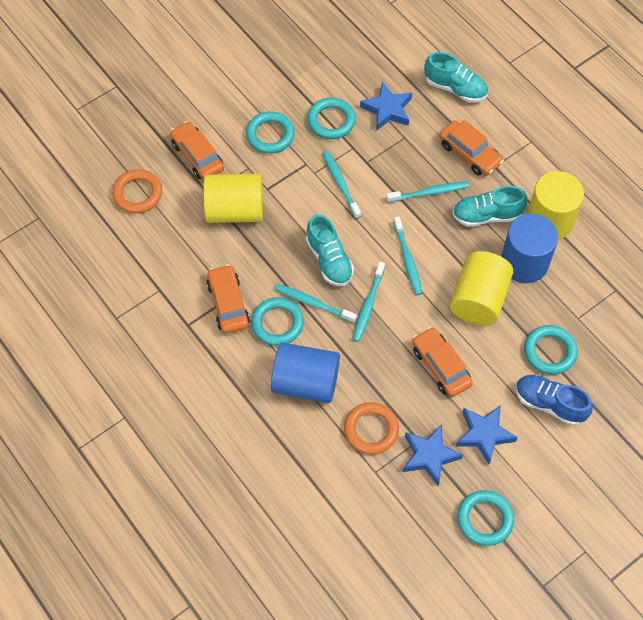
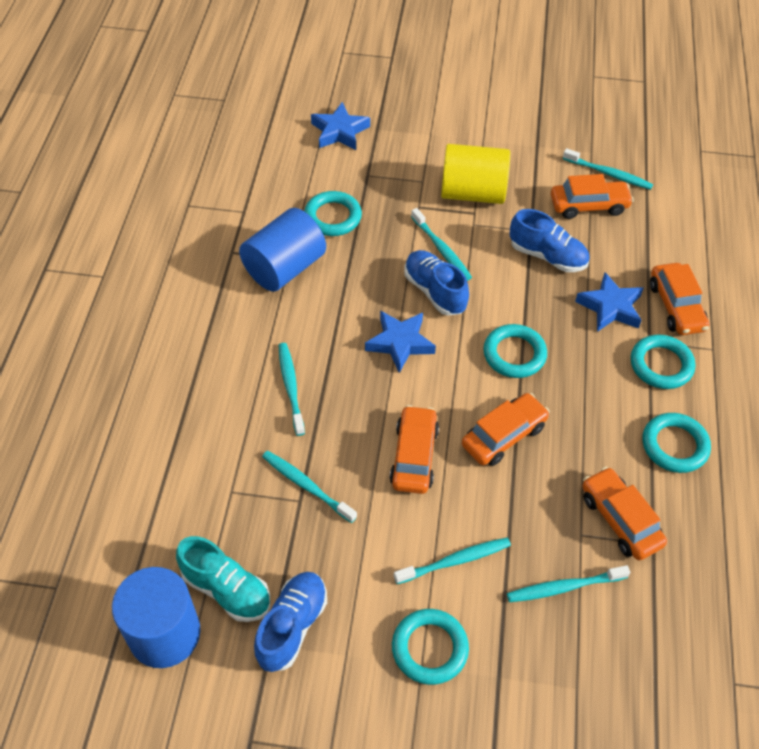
blue shoe: [516,375,593,426] = 1 -> [254,572,327,672] [404,250,469,316] [509,209,590,272] = 3
orange car: [170,121,224,180] [206,264,250,334] [412,327,473,397] [439,120,504,176] = 4 -> [390,405,439,494] [462,393,550,466] [551,174,634,219] [582,467,667,560] [650,263,709,335] = 5
orange ring: [112,169,162,213] [344,402,399,455] = 2 -> none = 0
turquoise shoe: [306,214,354,286] [424,52,488,103] [452,186,527,227] = 3 -> [176,536,270,622] = 1
turquoise toothbrush: [275,284,357,323] [322,150,361,219] [353,262,385,342] [386,181,469,203] [393,217,422,295] = 5 -> [262,451,357,523] [279,343,305,436] [394,537,511,584] [411,208,472,281] [507,565,630,602] [563,148,653,190] = 6
yellow cylinder: [203,174,263,223] [450,251,513,326] [527,171,584,240] = 3 -> [441,144,510,204] = 1

